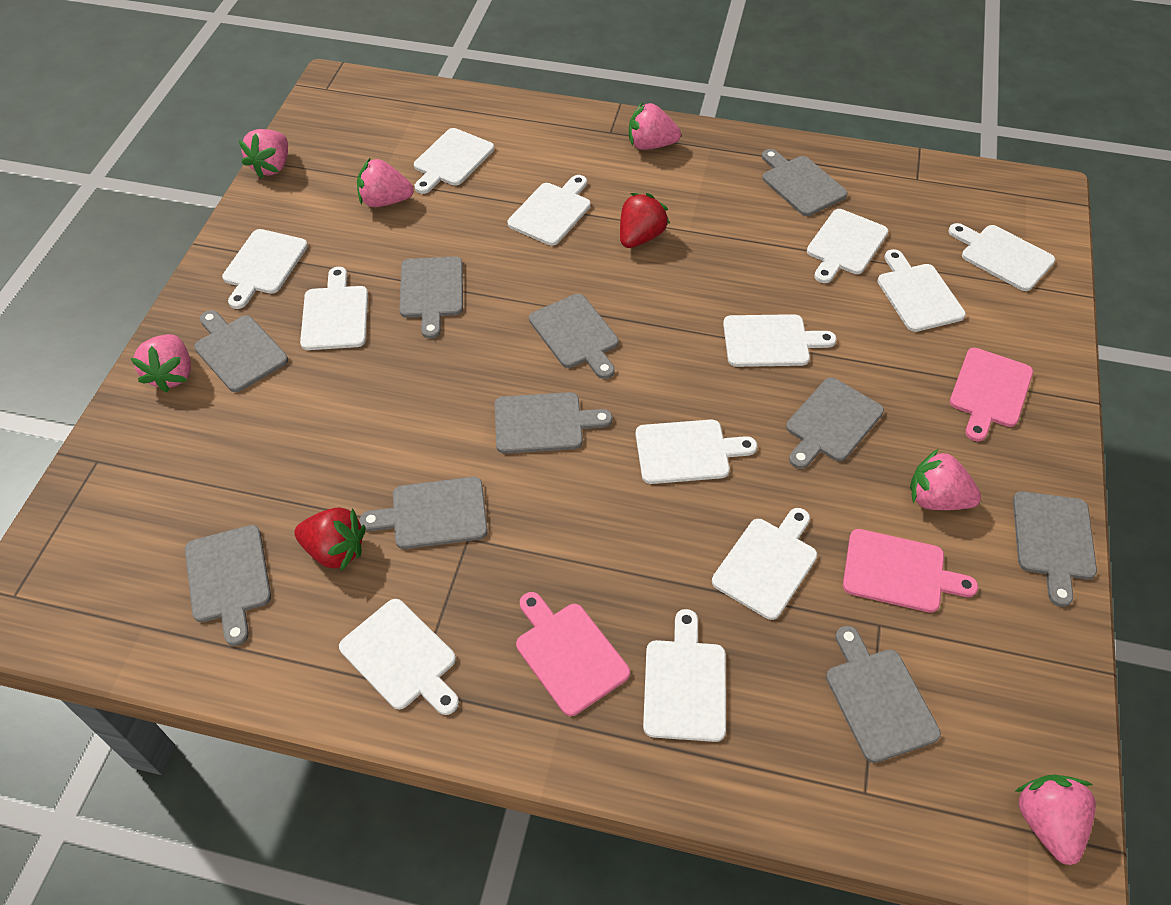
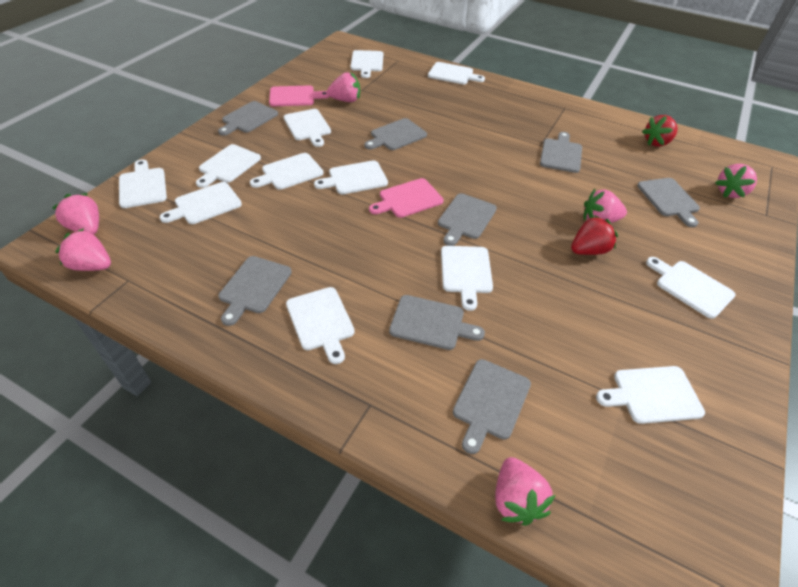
grey cutting board: [185,525,271,646] [194,310,288,392] [360,477,488,549] [399,256,463,339] [495,392,612,454] [529,294,619,379] [762,149,848,216] [786,377,884,469] [826,626,941,763] [1013,491,1097,607] = 10 -> [218,101,278,136] [218,256,292,326] [364,118,427,150] [389,295,485,350] [438,193,497,246] [453,359,531,454] [540,132,582,173] [637,178,700,227] = 8
pink cutting board: [516,592,630,716] [843,529,978,613] [950,348,1033,442] = 3 -> [269,86,329,106] [369,178,444,218] = 2

